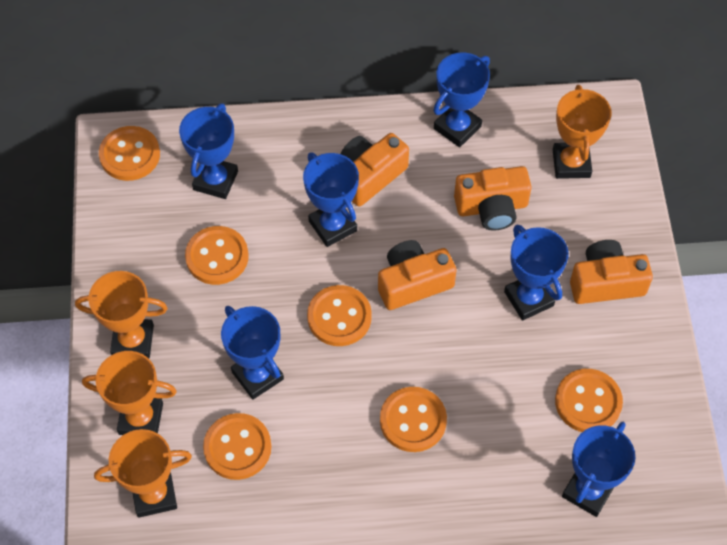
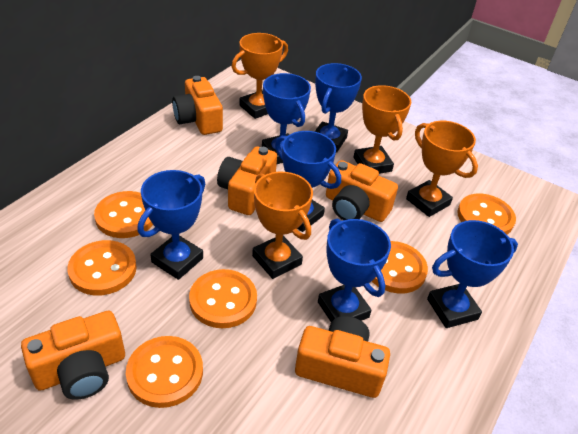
orange camera: [341,133,409,207] [378,240,457,310] [454,166,532,231] [570,240,653,304] = 4 -> [21,311,125,400] [172,76,223,135] [217,147,277,215] [295,316,390,398] [326,160,398,222] = 5

